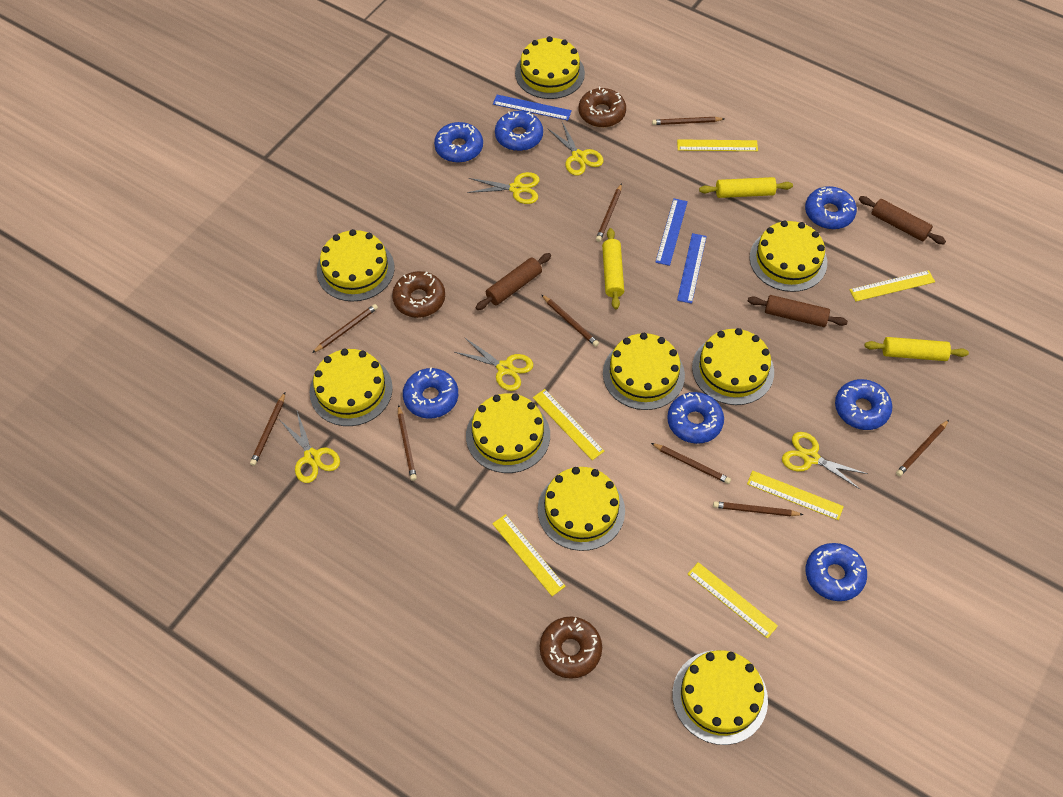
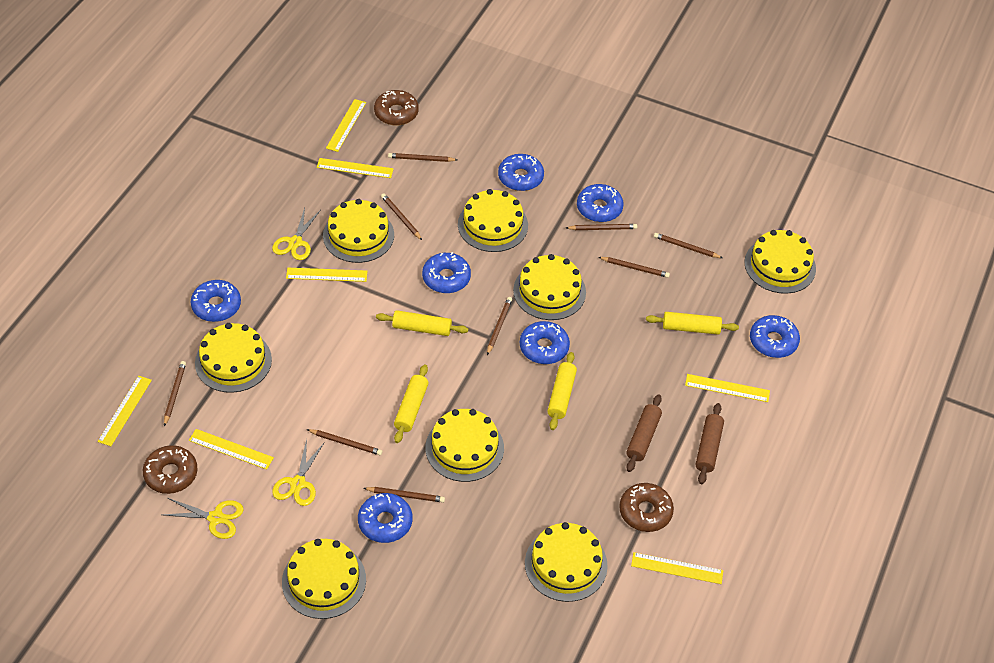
blue ruler: [493,95,572,121] [655,198,688,266] [677,233,707,304] = 3 -> none = 0
brown rolling pin: [476,253,551,310] [748,295,848,327] [859,196,946,244] = 3 -> [626,394,662,472] [696,403,724,484] = 2
yellow cake: [310,349,393,426] [317,229,395,302] [466,393,550,473] [515,36,585,99] [538,467,625,551] [603,333,685,410] [672,650,768,745] [692,328,774,405] [750,220,827,292] = 9 -> [195,323,272,393] [282,539,366,619] [323,199,394,263] [425,409,504,482] [458,189,528,252] [513,254,586,320] [525,522,608,602] [744,230,816,294] = 8
yellow rolling pin: [602,228,624,309] [699,177,793,198] [864,337,969,361] = 3 -> [376,310,468,336] [394,365,428,443] [547,352,577,430] [646,312,739,335] = 4
yellow ruler: [492,514,566,596] [533,389,604,460] [677,139,758,151] [688,562,778,639] [747,471,844,520] [850,270,935,301] = 6 -> [97,376,152,446] [189,429,274,470] [286,268,367,282] [317,158,394,178] [326,99,366,152] [631,552,723,584] [685,374,770,402] = 7
yellow scissors: [280,411,340,483] [455,337,533,391] [467,172,540,204] [547,122,604,176] [782,432,868,490] = 5 -> [163,498,244,539] [272,208,321,260] [272,439,325,506] = 3

